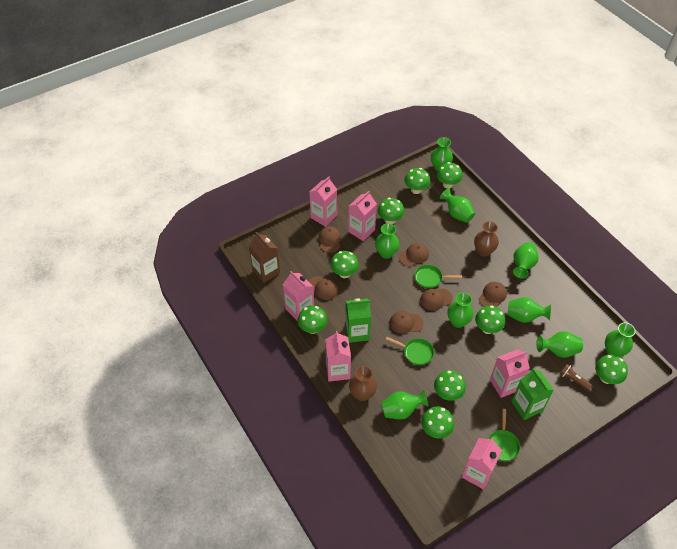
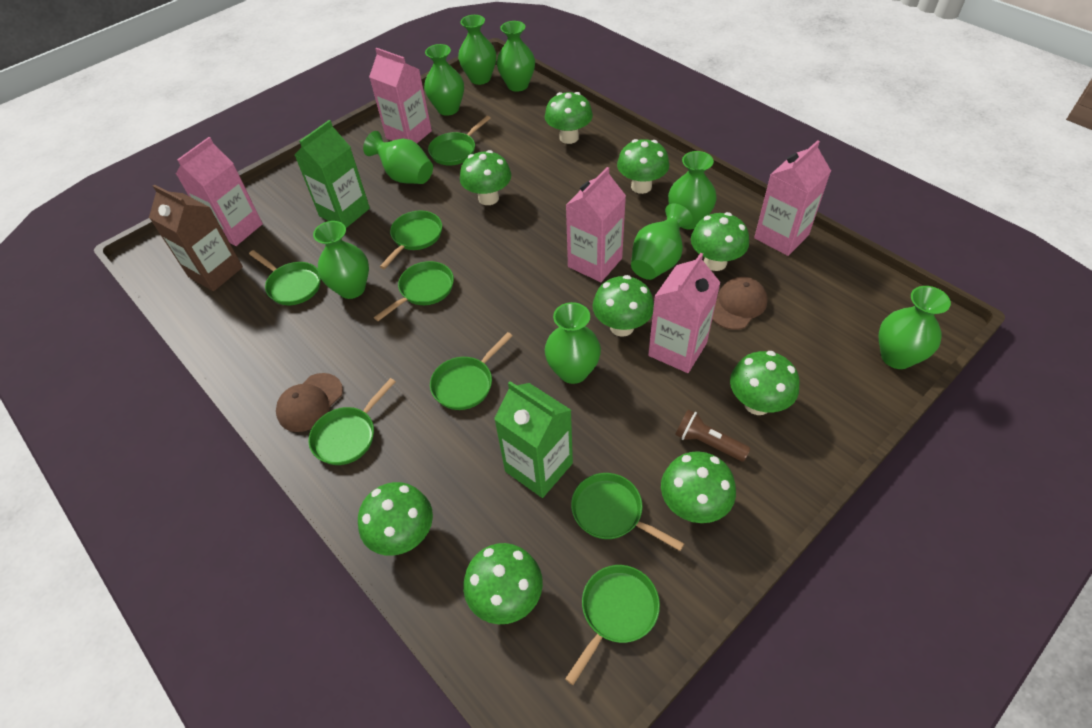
brown cap: [309,276,338,300] [319,226,341,253] [390,311,423,334] [399,243,429,266] [420,288,453,311] [479,282,507,307] = 6 -> [276,373,343,432] [712,277,768,330] = 2
brown vase: [349,366,377,401] [474,221,499,257] = 2 -> none = 0
green pan: [385,337,434,365] [415,265,462,288] [488,409,520,461] = 3 -> [249,250,321,305] [309,378,396,465] [374,261,454,321] [380,211,442,269] [428,116,491,166] [430,332,512,410] [565,565,660,685] [571,473,684,551] = 8
pink carton: [283,271,314,321] [309,177,337,227] [325,331,351,381] [348,191,377,241] [462,438,502,489] [490,349,530,398] = 6 -> [176,137,263,246] [369,48,432,143] [566,167,626,282] [648,253,721,373] [754,140,831,256] = 5

